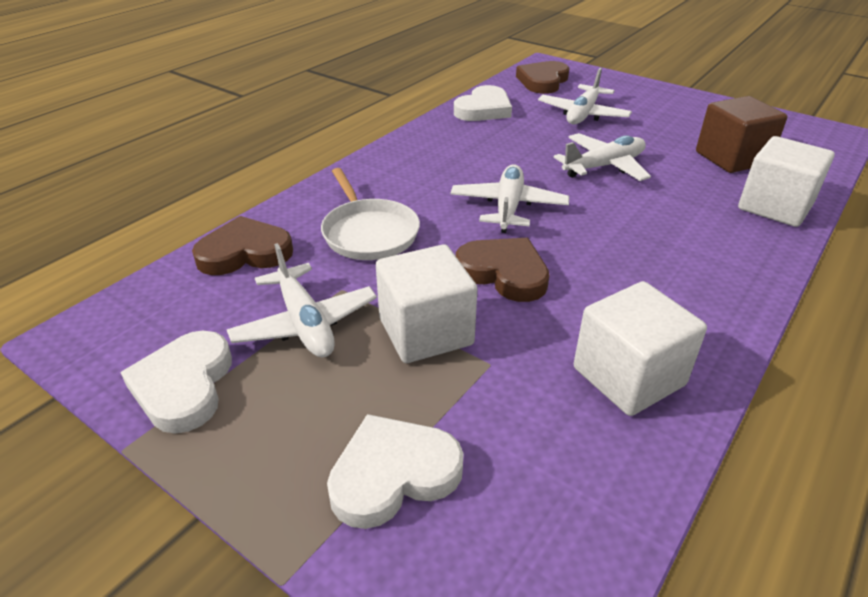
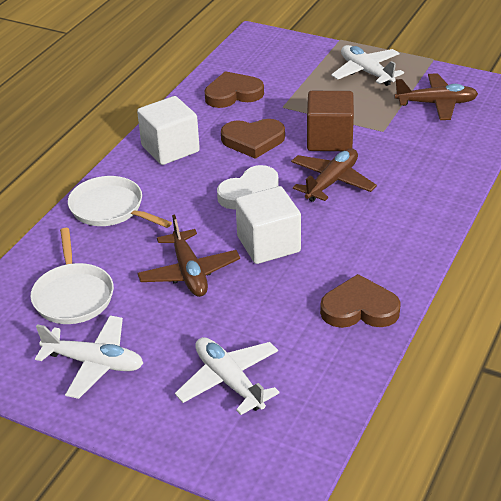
brown plane: none = 0 -> [137,214,240,297] [291,148,377,202] [394,73,478,120] = 3
white cube: [376,244,477,363] [574,281,707,416] [738,136,835,227] = 3 -> [137,96,200,165] [235,186,301,264] = 2
white heart: [120,331,232,434] [327,414,464,529] [454,85,512,121] = 3 -> [217,165,279,209] = 1
white pan: [321,168,420,260] = 1 -> [30,228,114,324] [68,176,172,228] = 2
white plane: [227,243,377,357] [450,164,569,233] [538,68,632,125] [553,133,651,181] = 4 -> [35,315,143,399] [175,337,280,415] [331,45,404,86] = 3

